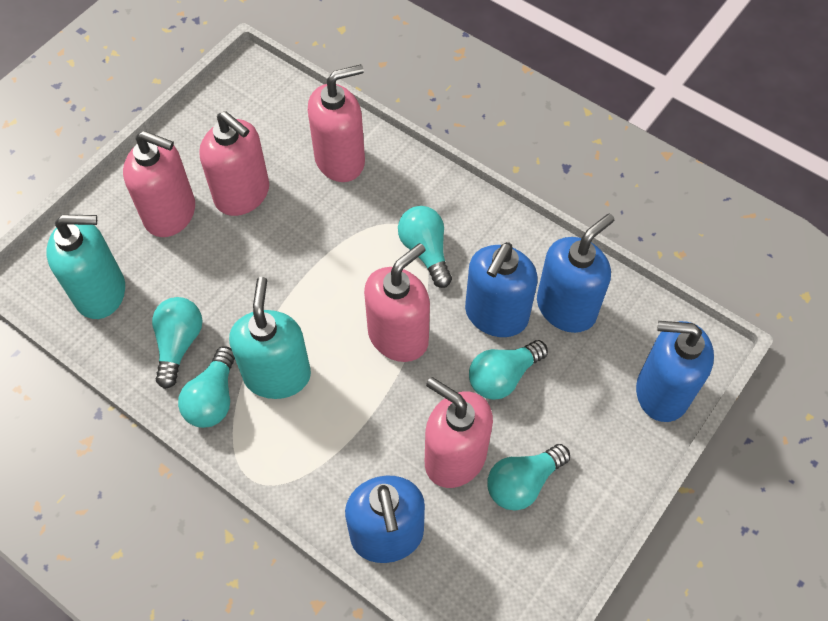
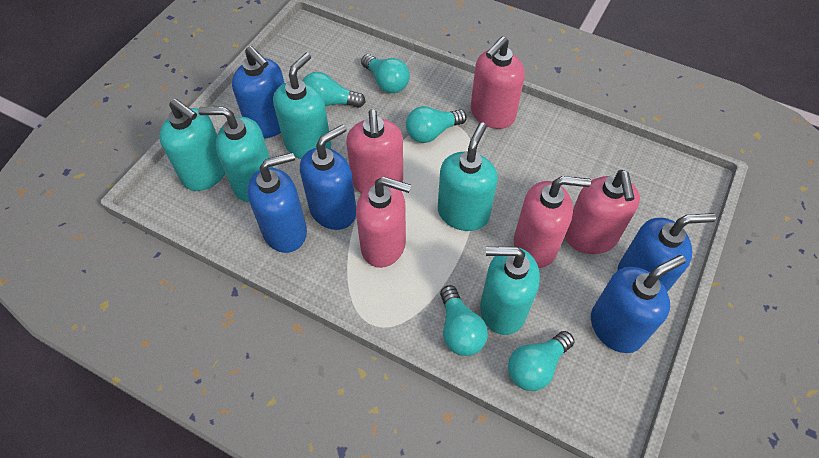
blue soap dispenser: [345,476,425,563] [465,242,538,337] [537,214,614,333] [636,321,714,422] = 4 -> [232,46,284,138] [247,152,307,253] [300,124,356,230] [591,255,686,353] [617,213,716,292] = 5
turquoise soap dispenser: [46,215,125,319] [229,277,311,399] = 2 -> [159,99,225,191] [198,107,273,202] [273,53,331,159] [438,122,498,231] [480,247,540,335] = 5

